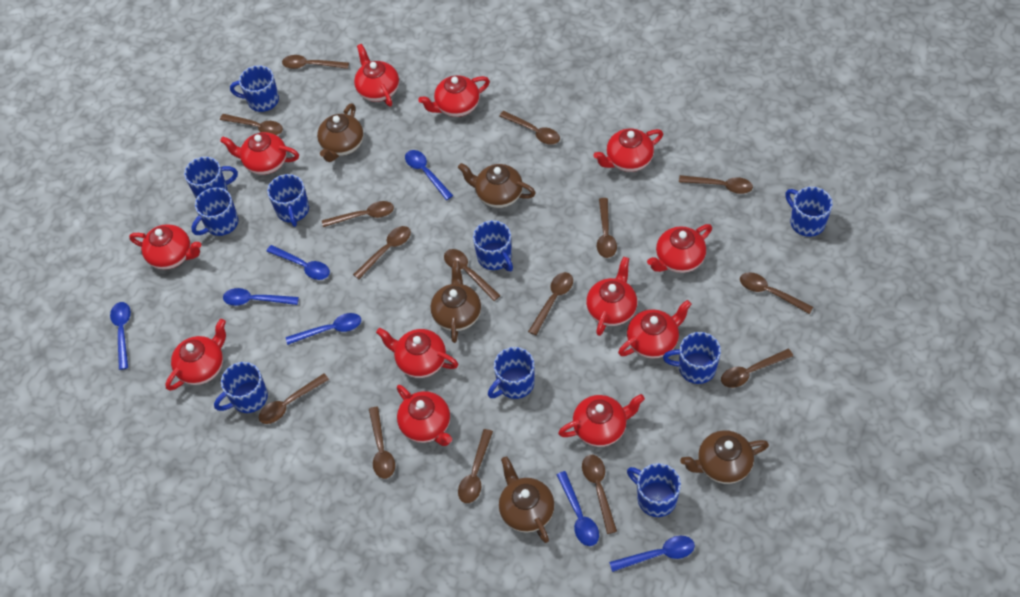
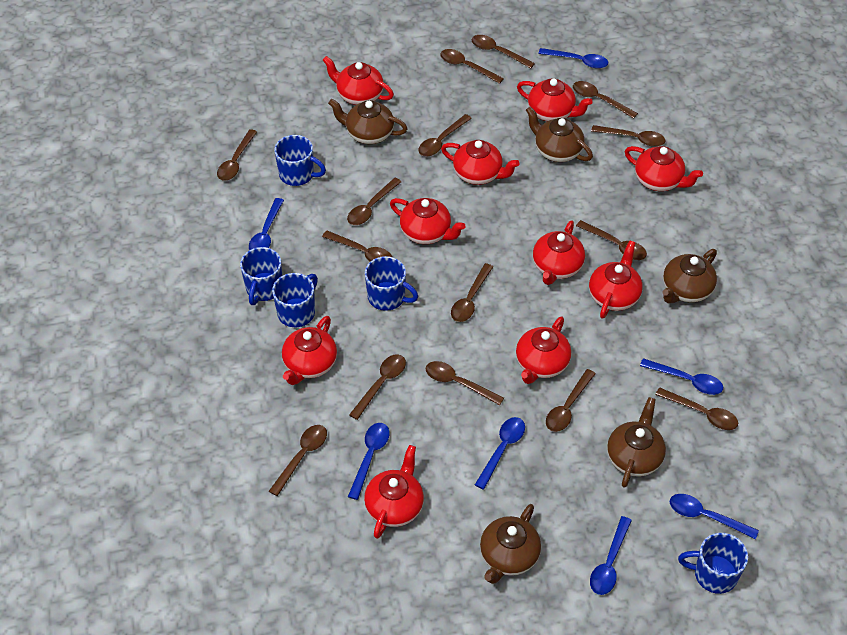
blue mug: [184,157,238,198] [191,187,239,236] [214,362,268,413] [230,65,279,112] [267,174,309,227] [473,220,513,271] [488,347,535,399] [627,463,681,517] [663,332,721,384] [785,187,833,237] = 10 -> [240,247,282,305] [272,273,318,327] [274,135,326,186] [365,256,418,311] [678,533,748,594] = 5
red teapot: [129,224,201,270] [165,319,226,391] [220,132,299,175] [354,44,399,107] [376,328,458,378] [397,385,452,446] [418,75,490,117] [558,394,645,447] [586,257,637,336] [593,129,663,172] [618,300,691,359] [647,224,712,273] = 12 -> [282,316,337,385] [323,56,394,105] [364,445,424,539] [390,198,465,244] [441,140,519,185] [516,316,571,384] [517,78,593,121] [533,220,585,285] [589,240,643,319] [625,146,703,191] = 10

